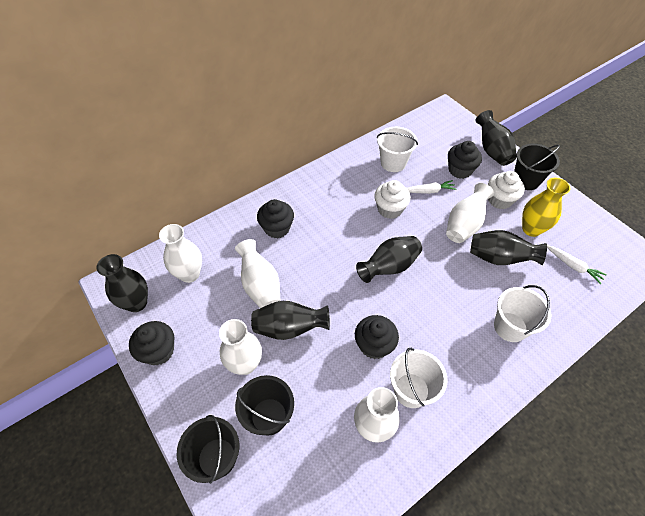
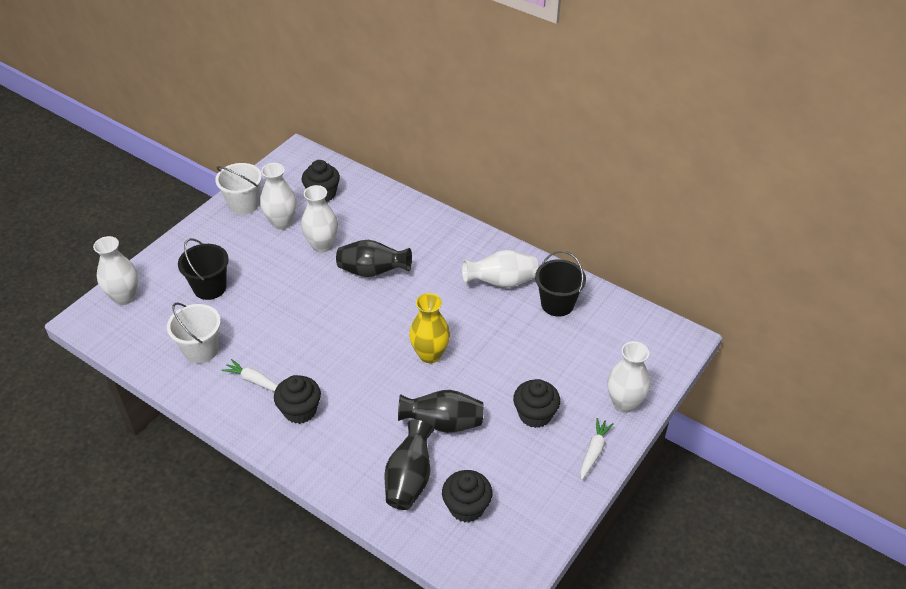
black bucket: [177,415,239,484] [235,375,294,436] [514,144,560,190] = 3 -> [178,238,229,300] [535,251,586,317] = 2
black vase: [96,254,148,312] [251,301,330,340] [356,236,422,283] [470,230,547,265] [475,110,517,166] = 5 -> [336,240,412,277] [384,420,434,510] [398,390,484,433] = 3
white bucket: [377,127,418,172] [390,348,448,408] [494,285,551,342] = 3 -> [167,302,221,363] [215,163,262,215] = 2
white cupcake: [374,180,411,219] [488,171,525,209] = 2 -> none = 0

